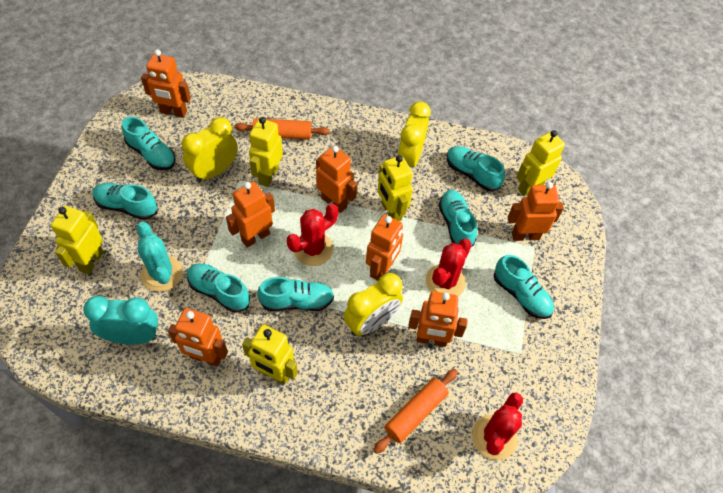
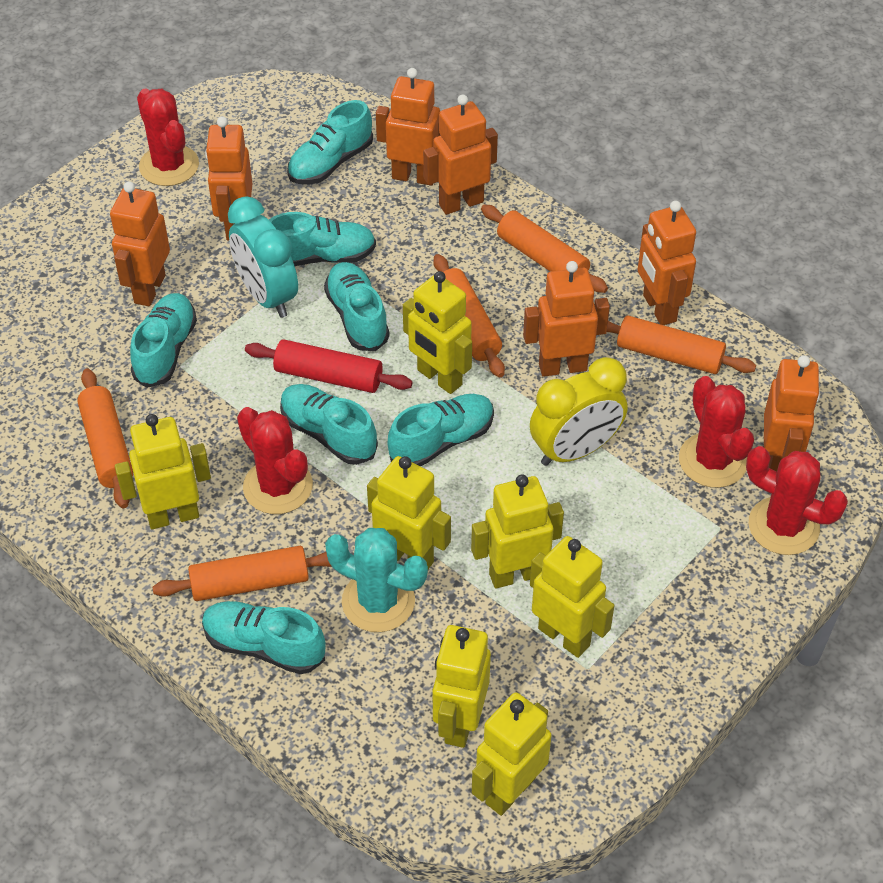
orange rolling pin: [234,118,330,139] [373,369,458,454] = 2 -> [77,368,133,508] [152,546,332,601] [433,254,505,377] [481,205,608,293] [607,315,756,374] = 5
red cactus: [287,204,338,266] [425,239,472,296] [472,392,523,460] = 3 -> [137,89,199,186] [237,407,313,514] [679,376,754,488] [746,446,848,555] = 4
red rolling pin: none = 0 -> [245,339,413,393] = 1
yellow clock: [182,117,238,182] [344,273,403,336] [397,101,431,167] = 3 -> [530,357,628,466] = 1
yellow robot: [51,206,104,274] [242,324,298,385] [249,117,283,187] [377,155,413,221] [516,130,565,196] = 5 -> [115,414,211,529] [367,456,451,569] [403,271,472,394] [433,625,491,748] [471,474,564,589] [472,692,552,816] [530,536,614,658] = 7

